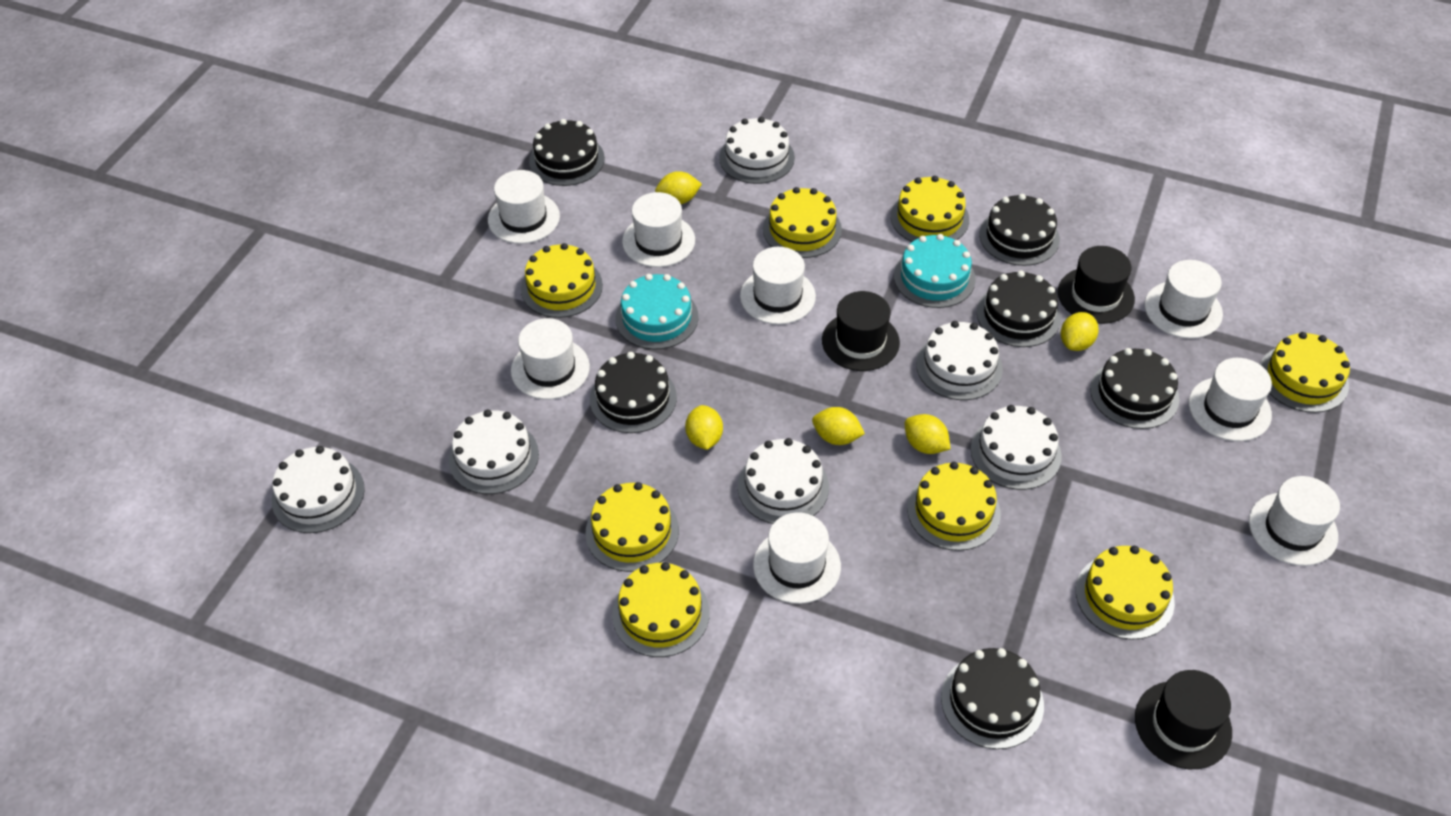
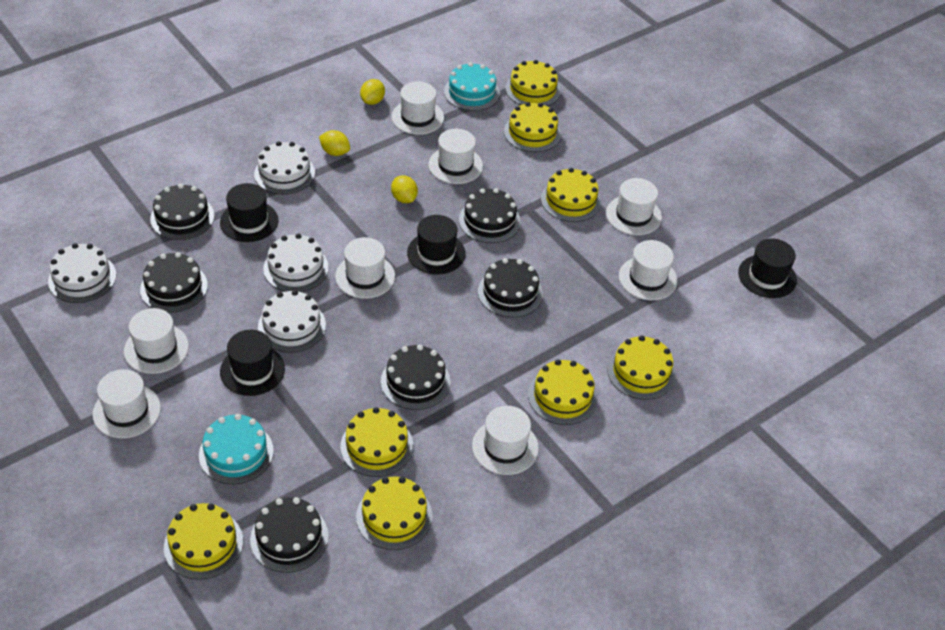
black hat: [822,291,900,371] [1058,246,1135,324] [1135,670,1232,769] = 3 -> [220,183,278,242] [220,330,285,396] [407,215,466,275] [738,238,797,298] = 4
white cake: [272,446,365,533] [449,409,539,494] [719,117,795,184] [738,438,829,524] [916,321,1003,400] [971,405,1062,490] = 6 -> [48,243,116,303] [254,141,315,194] [258,290,326,353] [263,234,329,292] = 4
yellow lemon: [655,171,702,204] [685,405,723,450] [812,407,865,445] [905,414,951,454] [1061,312,1099,351] = 5 -> [319,130,350,156] [360,79,385,105] [391,175,418,203] = 3

